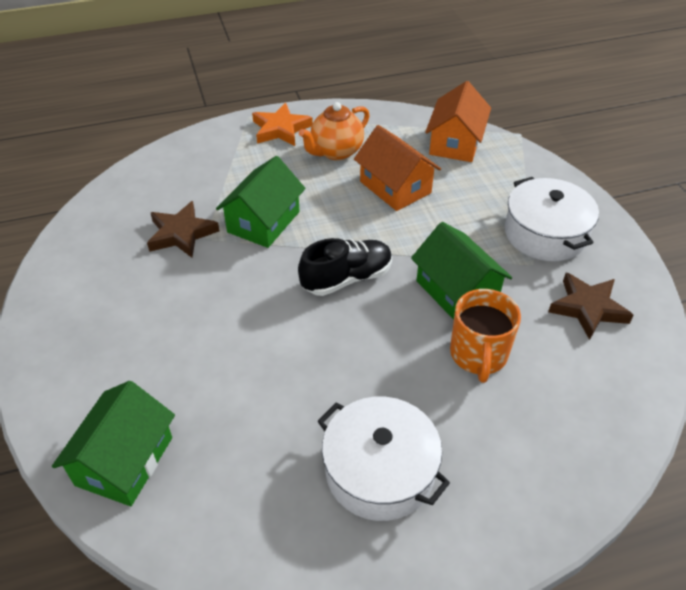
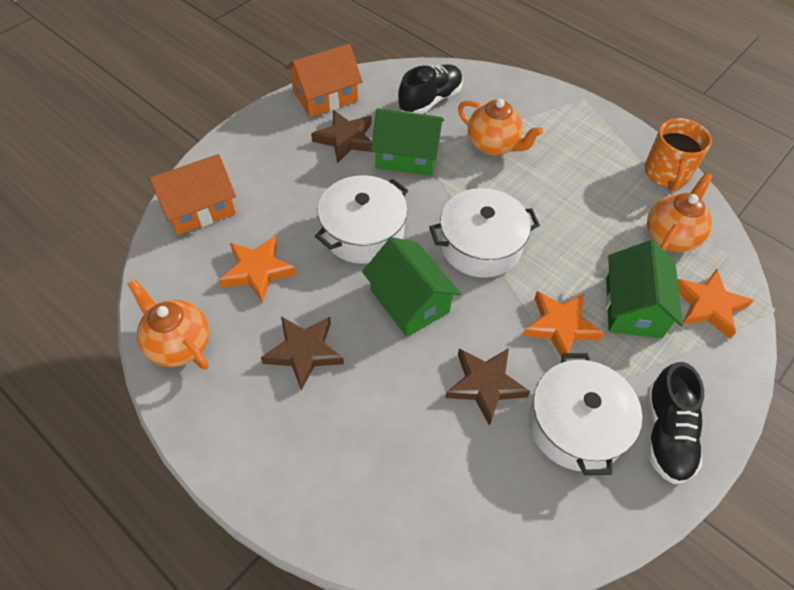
black shoe: [298,238,392,296] = 1 -> [398,64,463,114] [648,362,704,484] = 2
brown star: [147,201,219,258] [548,272,634,340] = 2 -> [261,316,344,390] [311,110,372,163] [445,348,531,426] = 3
orange star: [252,103,313,146] = 1 -> [219,236,297,303] [522,291,604,358] [678,269,754,339] = 3
orange teapot: [299,102,370,160] = 1 -> [128,279,209,370] [458,99,543,155] [647,173,712,252] = 3
white pot: [318,397,450,521] [505,177,599,262] = 2 -> [315,175,408,264] [429,188,540,278] [529,353,642,475] = 3

